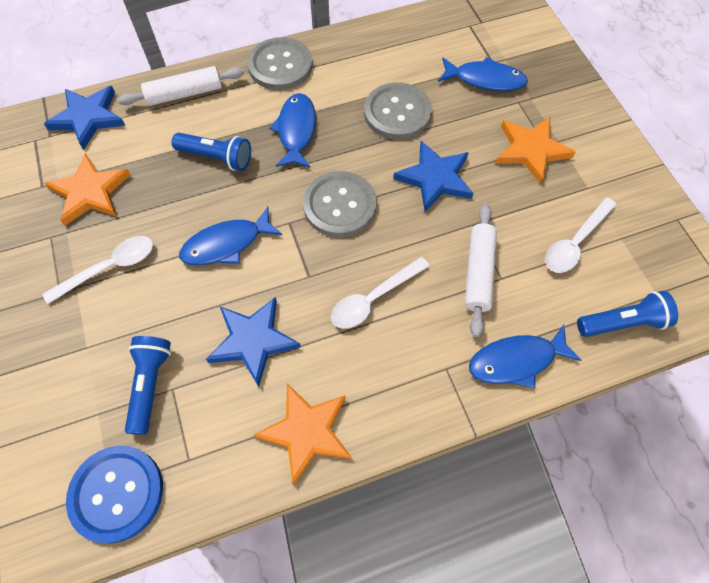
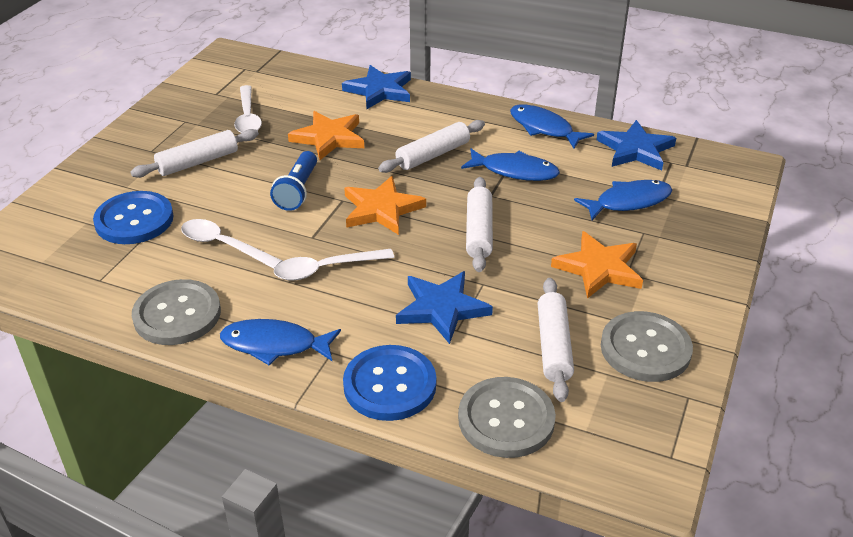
blue button: [66,446,163,544] = 1 -> [93,191,174,244] [343,345,436,421] = 2
blue flashlight: [125,336,171,435] [172,133,251,171] [577,291,678,337] = 3 -> [270,151,317,211] = 1
white rolling pin: [118,66,244,106] [465,204,497,337] = 2 -> [130,129,259,178] [378,120,485,173] [466,177,493,272] [538,278,574,402] = 4

